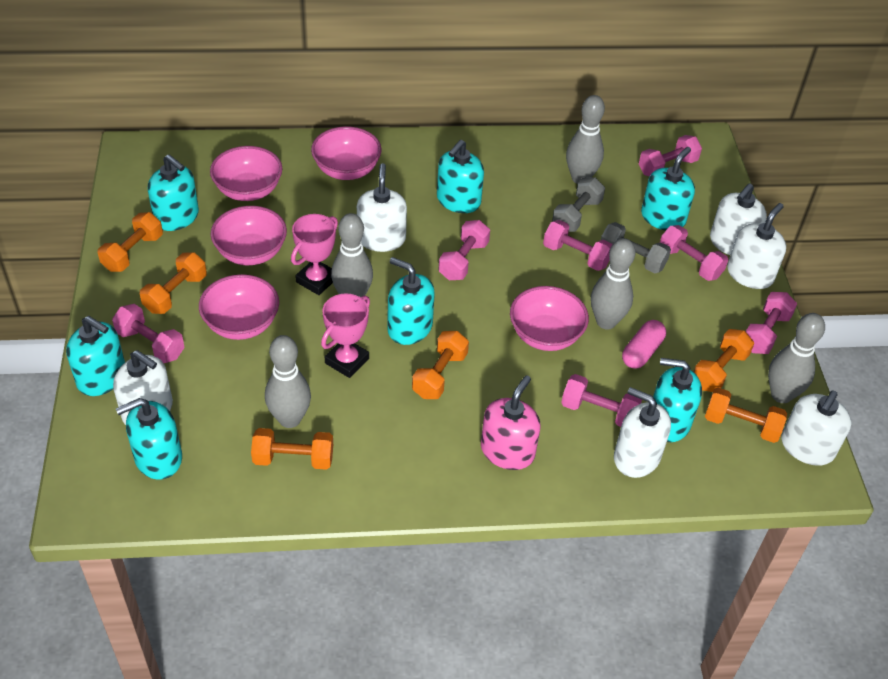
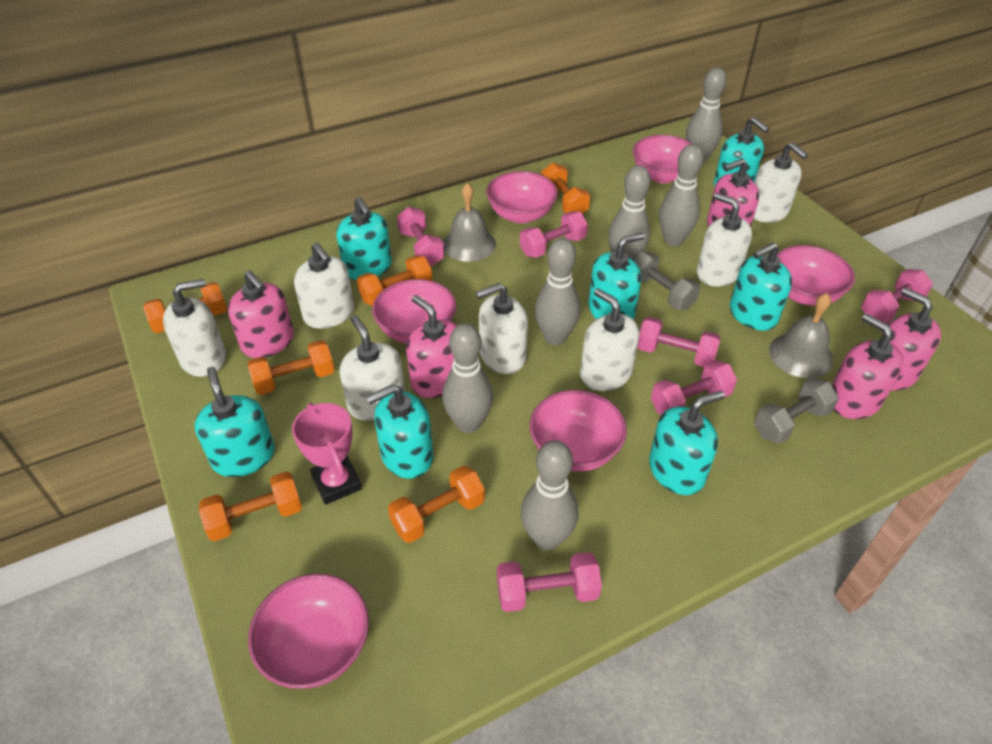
grey bell: none = 0 -> [443,183,496,262] [769,293,833,378] = 2
grey bowling pin: [265,335,311,428] [331,213,373,297] [566,95,605,184] [591,238,635,329] [768,313,825,403] = 5 -> [442,323,493,433] [521,440,578,550] [535,238,580,345] [608,165,651,260] [659,144,704,246] [686,67,726,163] = 6
pink bowl: [199,274,279,340] [210,146,282,201] [210,206,287,265] [311,126,382,180] [510,286,589,351] = 5 -> [248,574,369,689] [372,279,456,344] [486,171,558,223] [530,390,627,472] [633,135,693,183] [777,245,855,306] = 6
pink capsule: [622,320,666,369] = 1 -> none = 0
pink dumbbell: [112,304,185,363] [438,220,490,280] [543,220,613,271] [561,374,642,427] [639,135,702,176] [660,225,728,281] [746,292,797,354] = 7 -> [397,207,444,266] [497,552,602,612] [520,211,588,258] [637,317,721,367] [651,360,737,415] [861,269,933,323] = 6
pink soap dispenser: [481,375,540,470] = 1 -> [228,270,294,358] [406,295,457,398] [707,158,759,227] [832,314,903,419] [880,288,941,391] = 5
pink trophy: [291,214,338,295] [321,293,370,378] = 2 -> [292,403,362,505] = 1
white soap dispenser: [113,350,173,425] [357,163,407,252] [614,387,671,478] [710,183,767,255] [727,203,786,289] [781,391,852,466] = 6 -> [163,279,226,377] [294,243,354,329] [339,315,405,421] [476,283,528,374] [580,288,639,391] [696,193,752,287] [753,142,808,222] = 7

